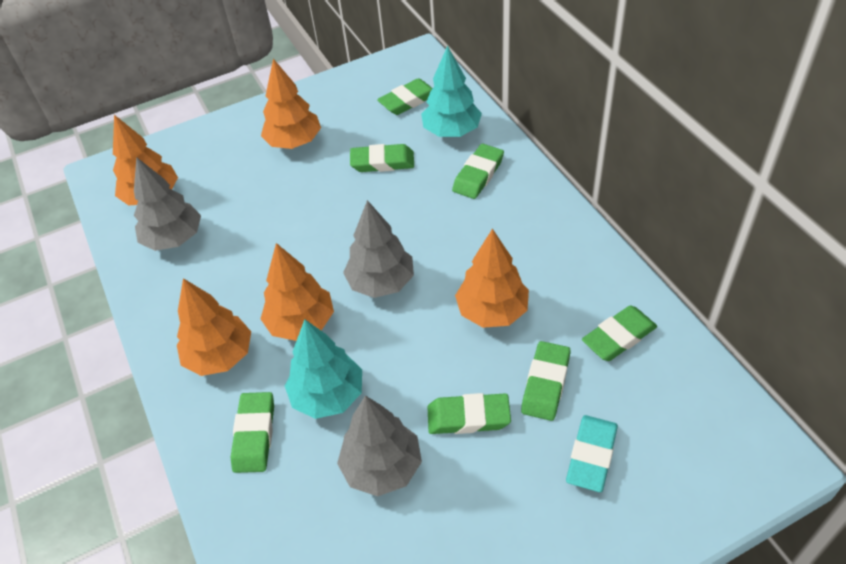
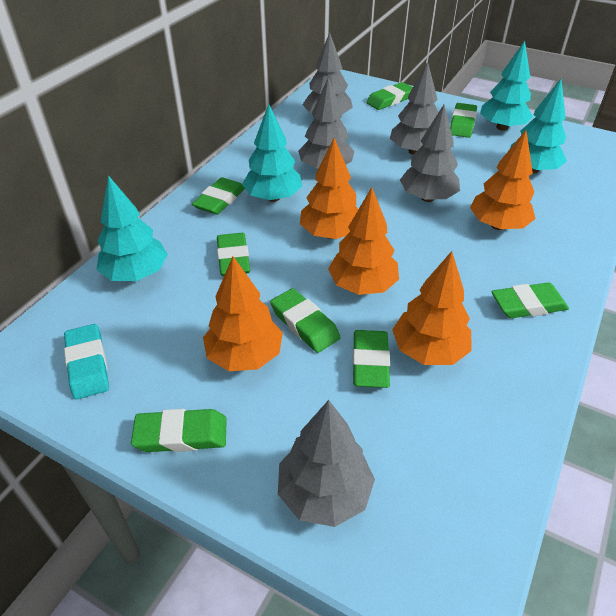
green eraser: [231,392,274,473] [350,144,414,172] [377,78,433,115] [428,393,511,434] [452,144,504,199] [521,341,571,421] [582,305,657,361] = 7 -> [131,409,227,452] [192,177,245,215] [217,233,250,276] [270,288,341,353] [353,330,390,388] [366,82,413,110] [450,103,477,138] [491,283,569,318] = 8
grey tree: [134,157,201,251] [337,395,422,496] [343,200,414,298] = 3 -> [278,400,375,527] [298,77,355,168] [302,33,353,114] [390,62,439,155] [400,105,460,202] = 5
turquoise tree: [285,319,362,419] [421,46,482,137] = 2 -> [97,175,168,281] [242,104,302,202] [480,41,533,131] [509,79,567,173] = 4

